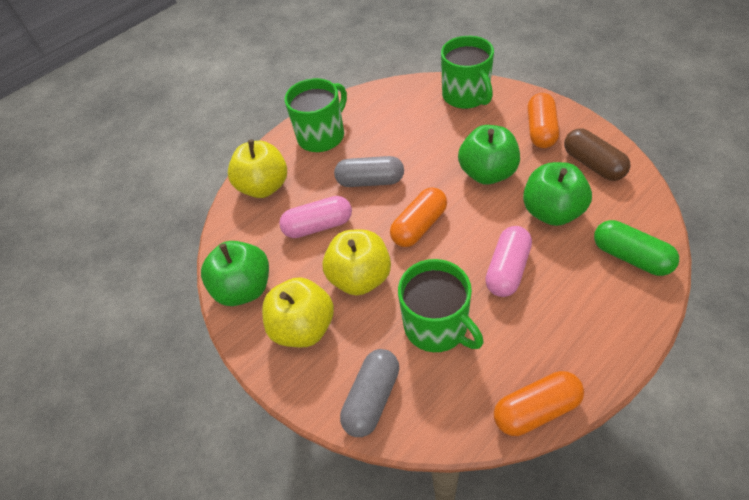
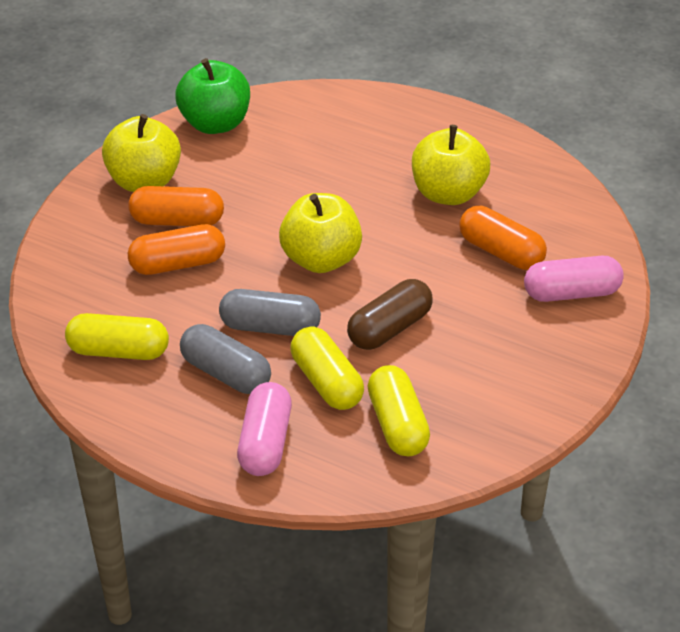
green apple: [201,241,269,306] [458,125,520,185] [523,162,592,226] = 3 -> [175,58,250,134] = 1
green capsule: [594,220,679,276] = 1 -> none = 0
green mug: [285,78,347,152] [398,259,484,352] [441,36,494,109] = 3 -> none = 0
yellow capsule: none = 0 -> [65,313,169,360] [290,327,364,410] [368,365,430,456] = 3

